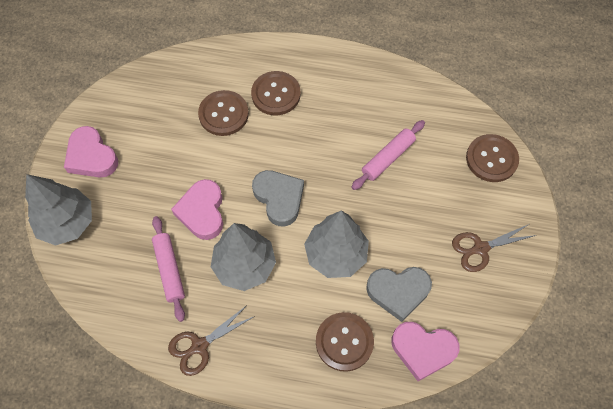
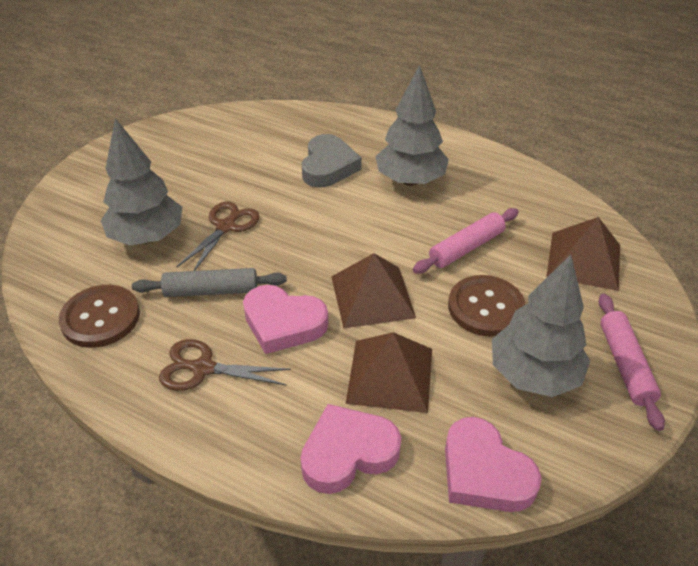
brown button: [198,90,249,136] [251,71,301,116] [316,312,374,372] [466,134,519,182] = 4 -> [59,285,140,348] [448,275,525,337] = 2
brown pyramid: none = 0 -> [331,253,416,328] [346,332,432,413] [547,217,620,291] = 3
grey heart: [252,170,304,226] [366,267,432,322] = 2 -> [302,134,362,187] = 1
grey rolling pin: none = 0 -> [132,268,287,297] = 1

